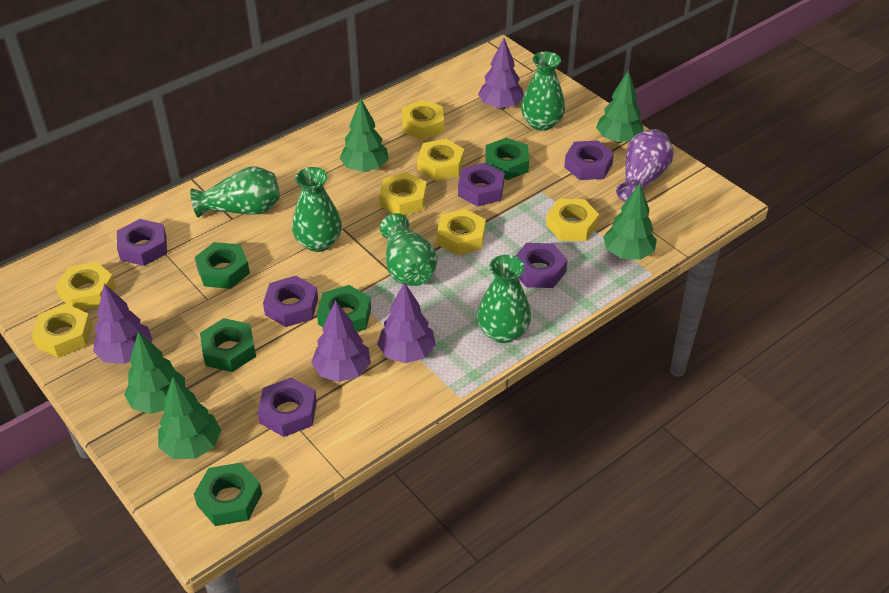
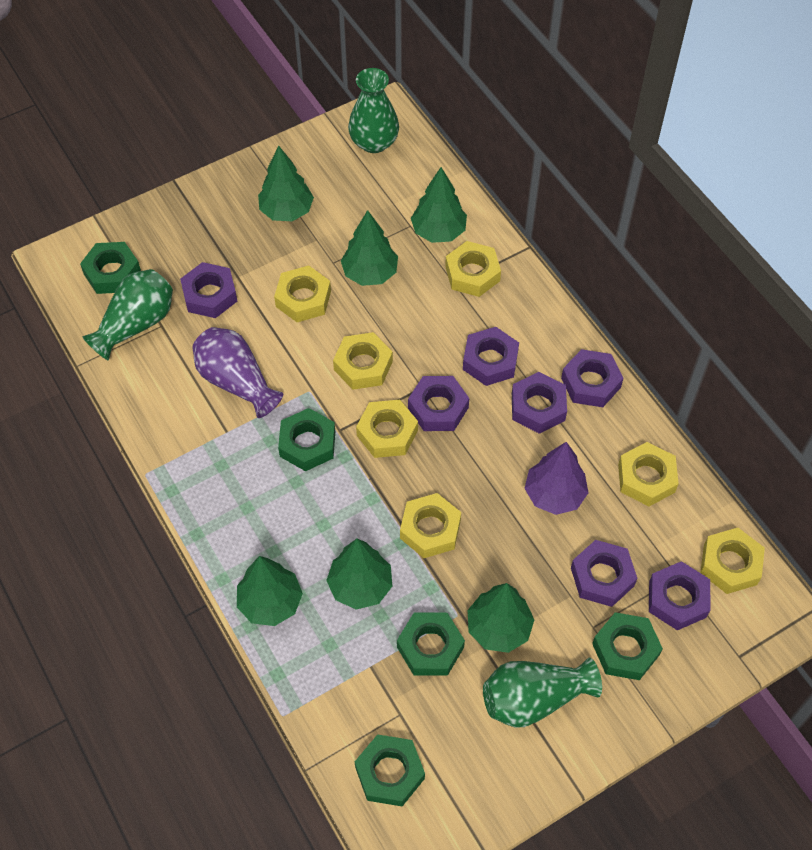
green tree: [124,331,185,414] [158,377,221,459] [340,98,389,172] [596,70,644,143] [603,183,657,260] = 5 -> [237,556,303,626] [258,146,314,221] [326,539,392,610] [341,210,398,286] [411,167,467,243] [468,583,534,653] = 6
green vase: [190,166,280,218] [292,167,342,252] [380,213,437,286] [477,255,531,343] [521,51,565,131] = 5 -> [82,269,173,360] [348,68,399,153] [483,658,602,728] = 3
purple nut: [117,219,167,266] [258,377,317,437] [263,276,318,327] [458,163,505,206] [515,243,568,288] [564,140,614,180] = 6 -> [180,262,237,318] [408,376,469,431] [463,327,519,386] [512,372,567,434] [561,349,624,407] [571,540,637,607] [649,561,710,630] = 7
purple tree: [93,284,153,364] [311,300,371,382] [377,282,436,363] [478,38,524,109] = 4 -> [524,442,588,515] = 1

